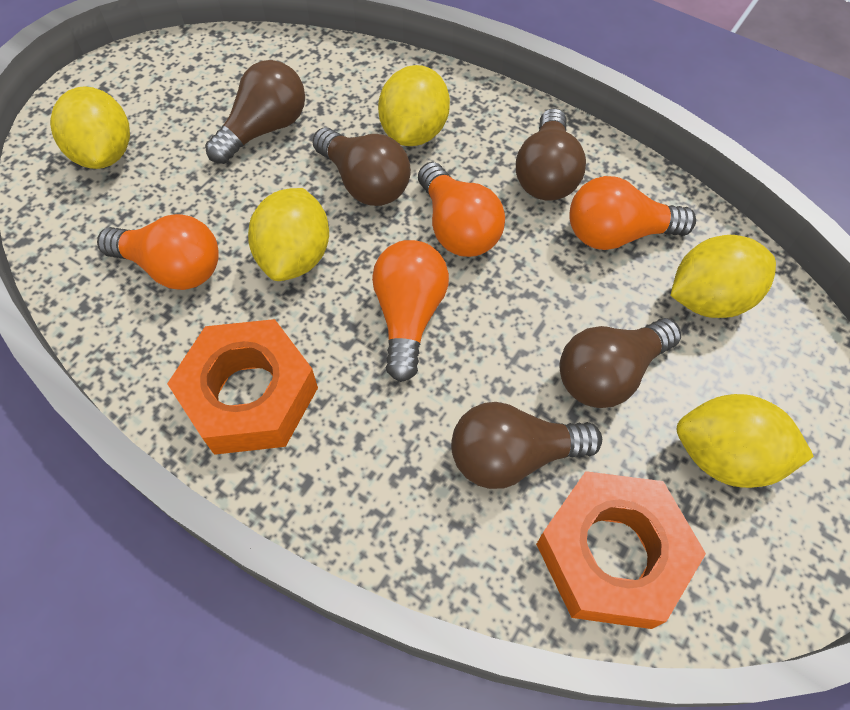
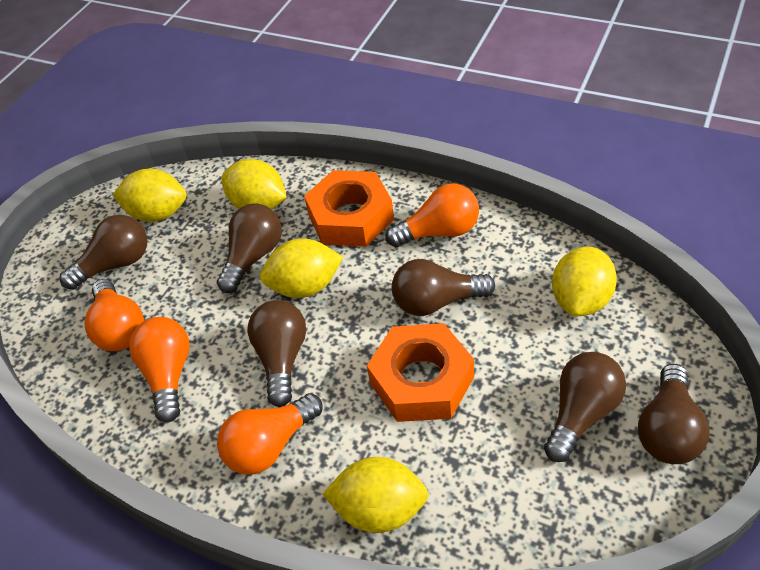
brown light bulb: [205,60,305,164] [312,128,411,206] [451,402,602,489] [516,108,586,201] [559,318,681,408] = 5 -> [60,215,147,290] [217,203,282,293] [247,300,306,407] [392,259,495,316] [544,352,626,462] [638,364,710,464] = 6

